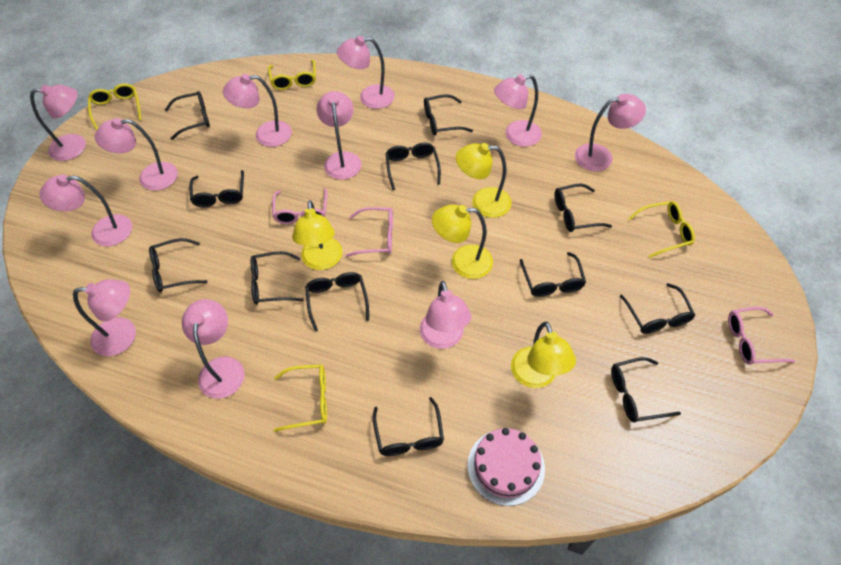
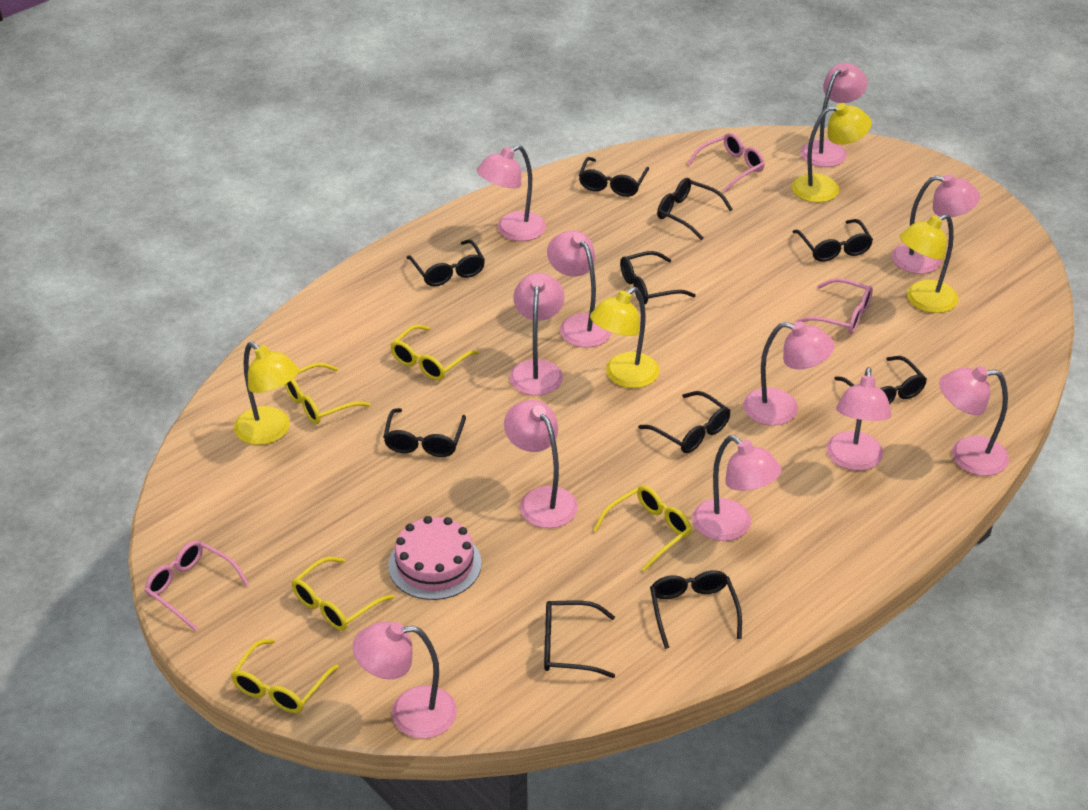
black glasses: [149,238,207,292] [165,91,210,140] [190,170,244,208] [251,251,303,304] [305,272,369,331] [373,397,444,456] [386,143,441,190] [424,94,473,135] [520,252,586,297] [555,184,612,232] [611,357,681,423] [620,283,695,334] = 12 -> [383,408,466,457] [407,240,485,286] [544,600,615,678] [579,157,649,197] [620,251,696,305] [638,391,730,453] [650,570,742,649] [657,178,733,240] [793,219,873,262] [834,356,927,405] = 10
yellow glasses: [88,83,142,130] [268,60,316,90] [274,364,327,432] [628,201,695,258] = 4 -> [231,639,339,713] [285,363,371,424] [292,557,394,631] [390,324,479,381] [593,485,692,572] = 5

